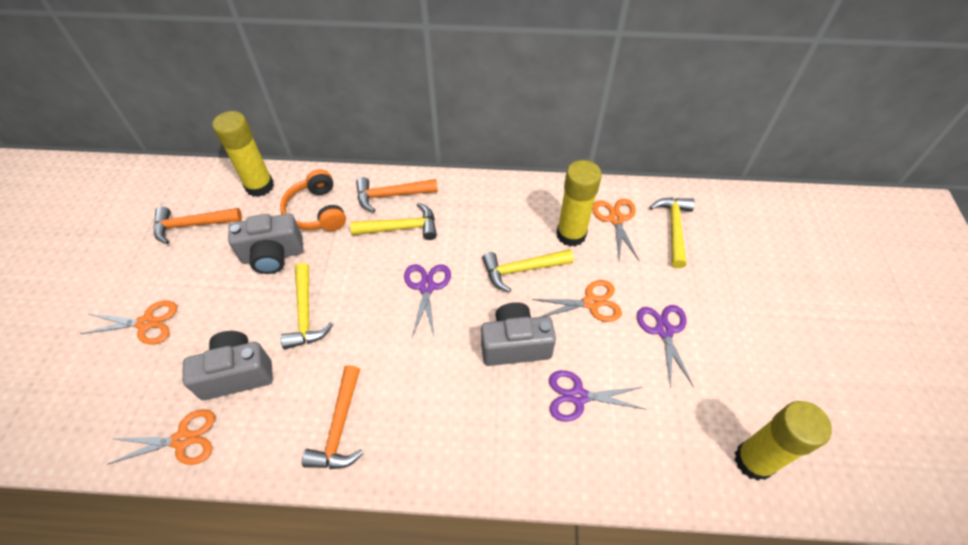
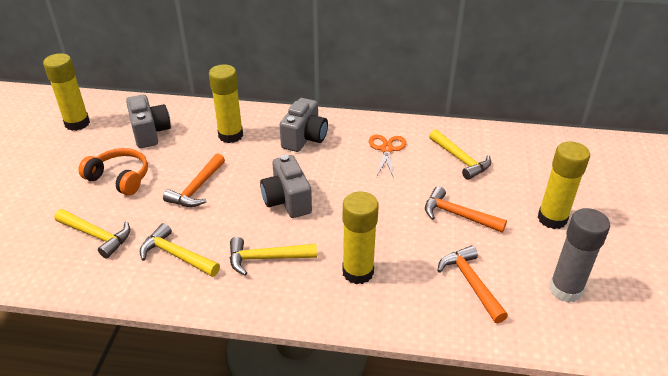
grey glue stick: none = 0 -> [549,208,610,303] = 1
orange scissors: [80,301,177,345] [108,409,215,465] [531,280,622,322] [592,199,639,262] = 4 -> [369,135,406,178] = 1
purple scissors: [404,264,451,337] [549,370,647,422] [637,305,694,388] = 3 -> none = 0
yellow glue stick: [213,111,274,197] [556,160,602,247] [735,401,832,481] = 3 -> [43,53,90,131] [209,64,243,143] [342,192,379,284] [538,141,590,229] = 4

